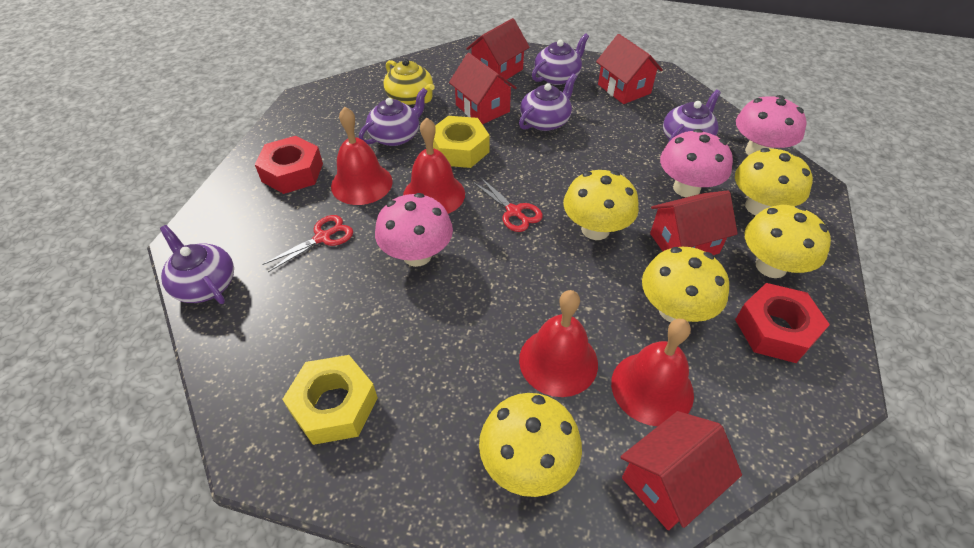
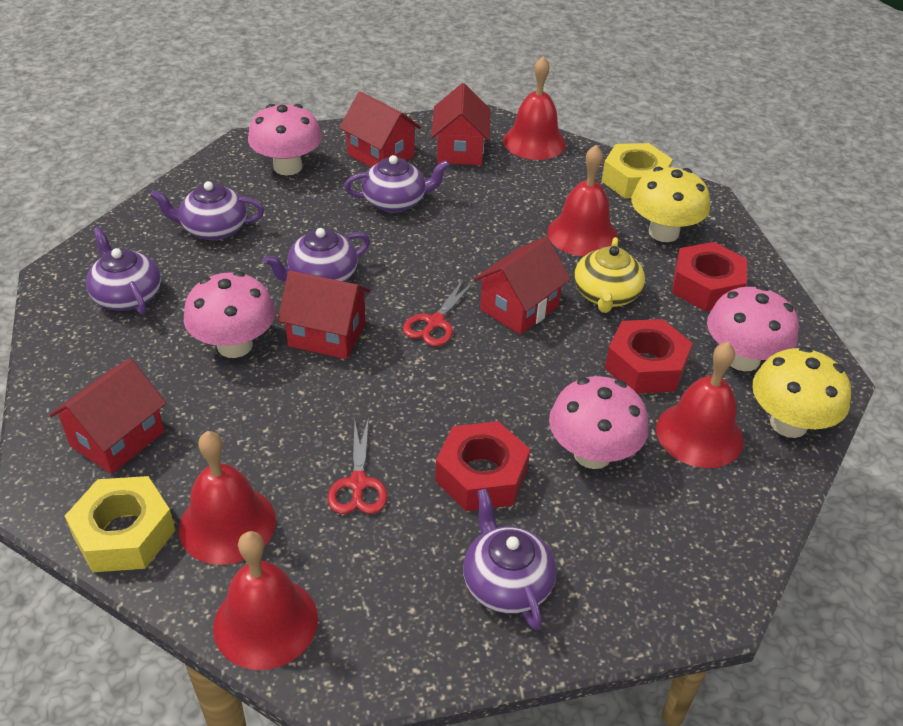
pink mushroom: [375,193,453,267] [660,129,733,197] [736,95,807,155] = 3 -> [184,271,275,358] [248,104,322,175] [549,376,649,469] [707,286,799,371] = 4
red bell: [331,107,393,205] [403,118,465,214] [519,290,598,397] [611,319,694,426] = 4 -> [179,431,276,565] [213,531,318,670] [503,56,566,160] [547,145,618,256] [656,342,744,468] = 5
red nut: [255,136,323,194] [735,283,830,363] = 2 -> [435,421,530,511] [605,319,693,393] [672,242,747,311] = 3
yellow mushroom: [479,393,582,497] [563,170,639,240] [642,247,729,322] [735,148,813,216] [745,205,831,278] = 5 -> [631,167,710,242] [752,347,851,438] = 2

